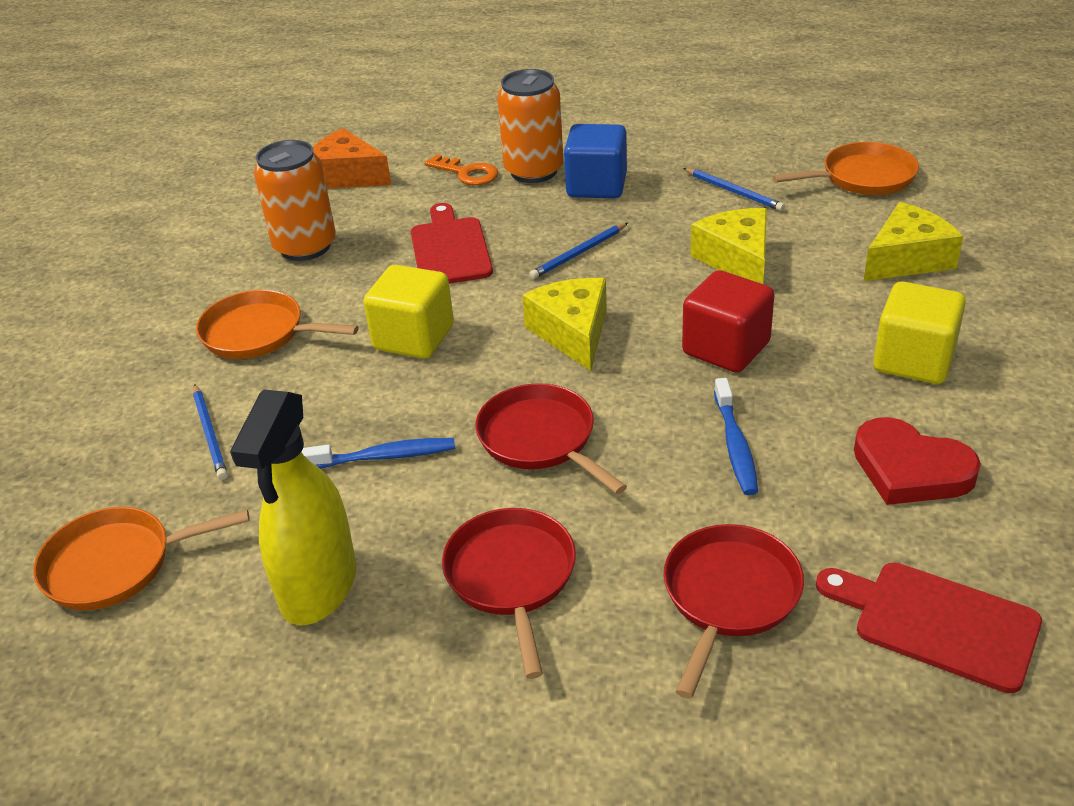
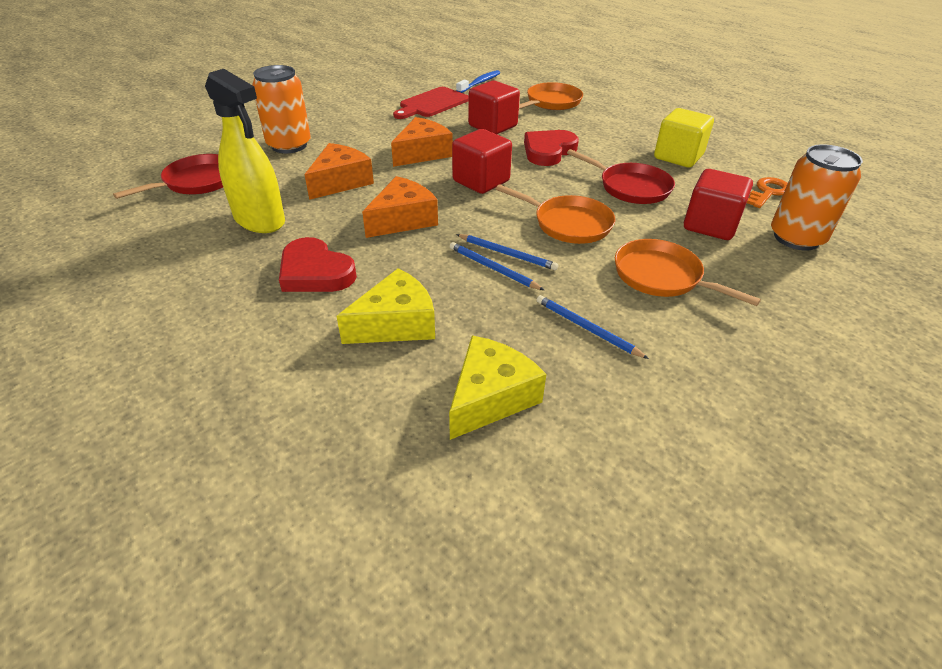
blue cube: [564,124,627,198] = 1 -> none = 0
blue toothbrush: [301,438,455,469] [714,378,758,495] = 2 -> [456,70,500,93] = 1
orange cheese: [313,128,391,189] = 1 -> [304,143,374,200] [362,176,438,238] [391,117,453,167] = 3
red cube: [682,270,775,373] = 1 -> [452,129,512,194] [468,81,520,134] [684,169,753,240] = 3
red cutting board: [411,203,493,284] [816,562,1042,693] = 2 -> [393,87,469,119] = 1
red heart: [854,417,981,505] = 1 -> [279,237,357,292] [524,130,579,166] = 2
red pan: [442,508,576,679] [475,383,627,494] [663,524,804,699] = 3 -> [113,154,223,199] [567,149,675,204] = 2
yellow cheese: [522,278,607,371] [691,208,767,284] [864,202,963,281] = 3 -> [337,268,435,344] [449,336,546,440] = 2
yellow cube: [363,265,454,359] [873,281,966,384] = 2 -> [654,108,714,167] = 1

